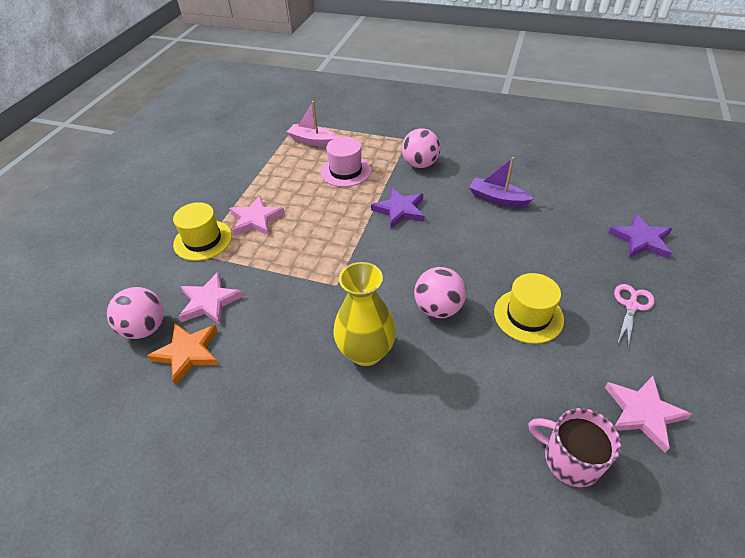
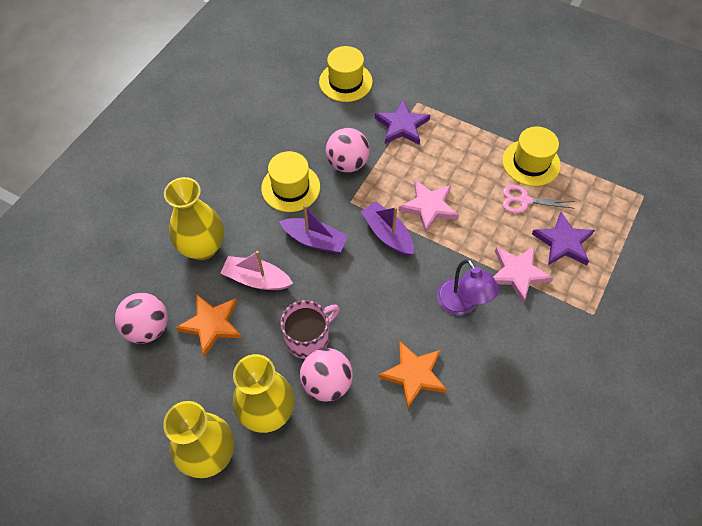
orange star: [147,323,219,385] = 1 -> [175,295,242,357] [379,342,447,409] = 2
pink hat: [321,137,371,187] = 1 -> none = 0
pink star: [178,272,244,325] [229,196,285,236] [605,376,692,453] = 3 -> [398,180,459,233] [493,246,553,303] = 2
purple boat: [469,157,533,208] = 1 -> [279,205,348,254] [361,202,414,256] = 2
purple lamp: none = 0 -> [437,259,499,315] = 1
yellow hat: [173,202,232,261] [494,273,564,344] = 2 -> [261,151,320,212] [319,46,373,102] [502,126,561,186] = 3
yellow vase: [333,262,396,366] = 1 -> [163,401,234,478] [164,177,224,260] [233,354,294,433] = 3

